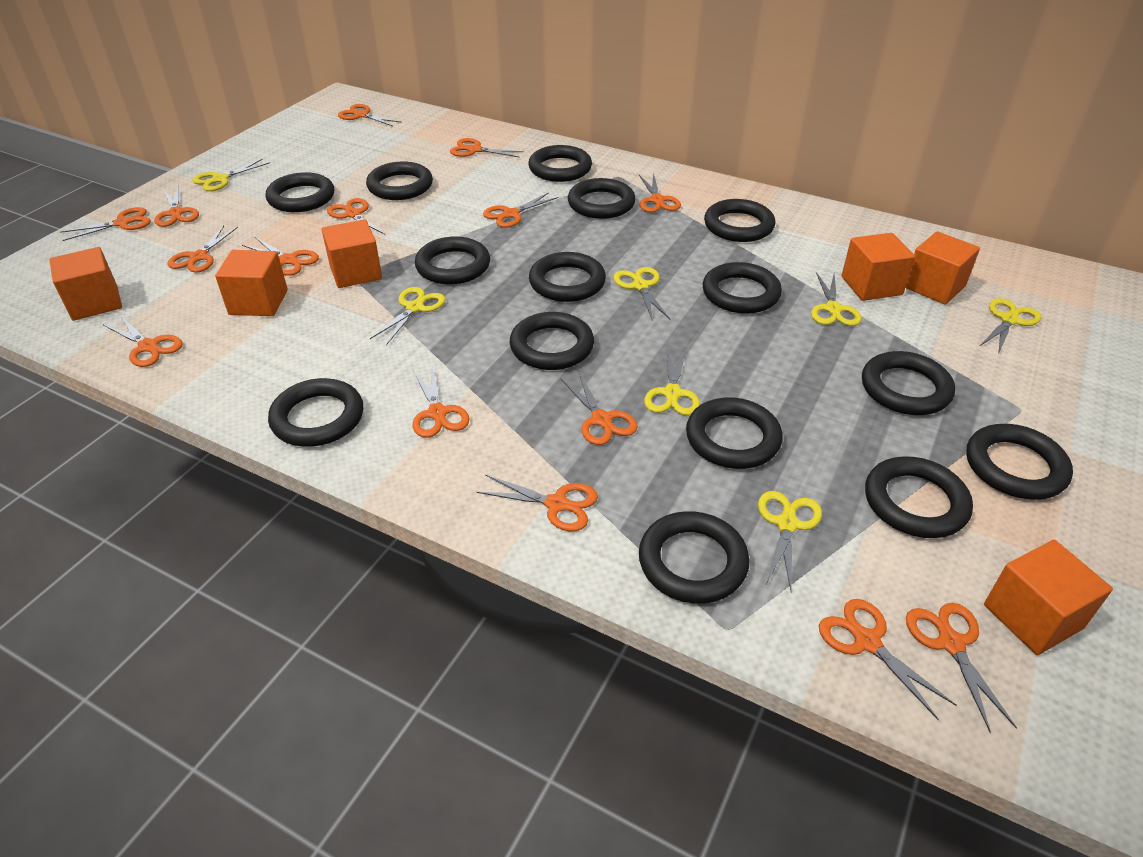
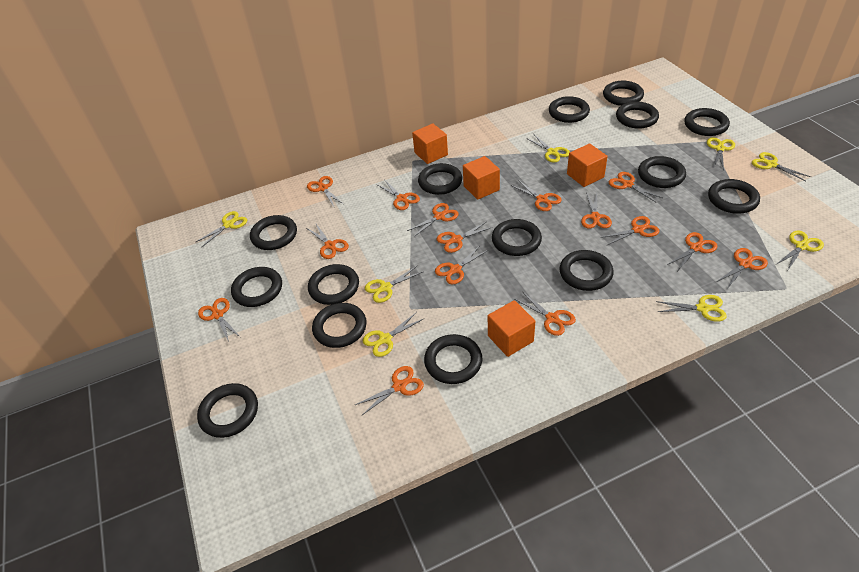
orange cube: [49,247,122,321] [215,250,288,316] [321,219,382,288] [841,233,915,301] [905,231,980,305] [984,540,1113,655] = 6 -> [412,123,448,164] [463,156,500,200] [488,300,535,357] [567,143,608,187] = 4
yellow scissors: [192,159,270,191] [370,287,446,345] [613,267,670,321] [644,349,700,416] [758,491,822,590] [811,272,862,326] [979,298,1041,355] = 7 -> [196,211,247,247] [362,312,423,357] [365,266,424,303] [526,135,570,163] [656,295,727,322] [707,137,735,170] [752,152,811,181] [777,230,824,270] = 8

